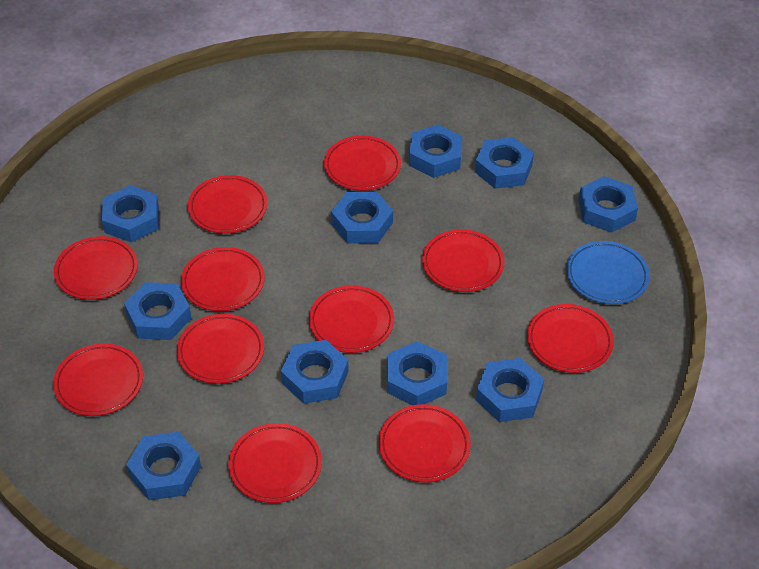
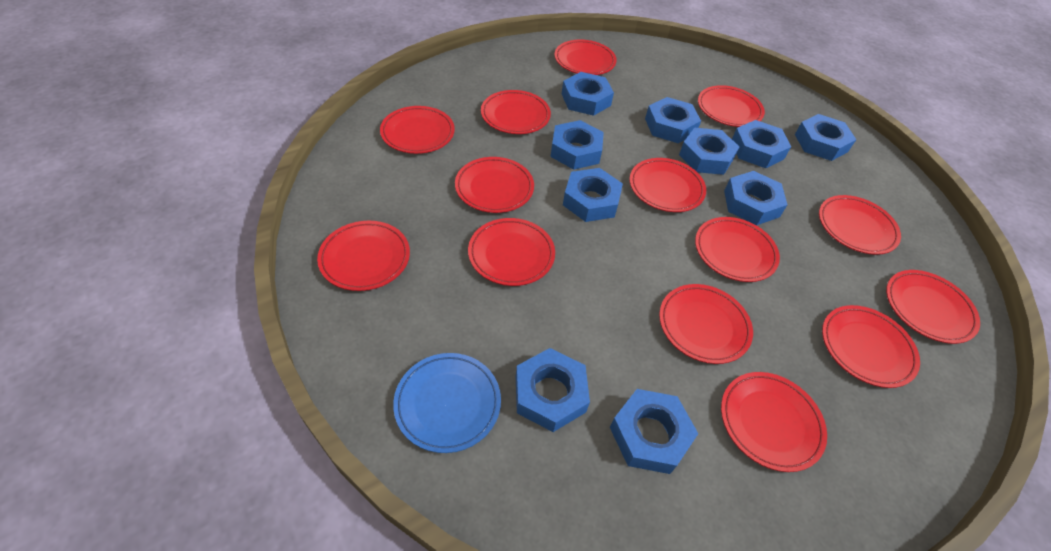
red plate: [53,343,143,416] [54,236,138,300] [177,314,264,384] [181,247,265,311] [188,175,267,234] [228,423,322,503] [309,285,394,353] [324,136,401,191] [379,404,471,482] [422,229,505,292] [527,304,614,373] = 11 -> [317,221,410,291] [380,106,455,154] [455,157,534,213] [468,218,555,286] [481,90,551,134] [554,40,617,75] [630,158,706,212] [659,284,753,364] [695,217,780,282] [698,85,765,127] [721,372,827,472] [819,195,901,255] [822,305,920,388] [886,270,980,344] = 14

